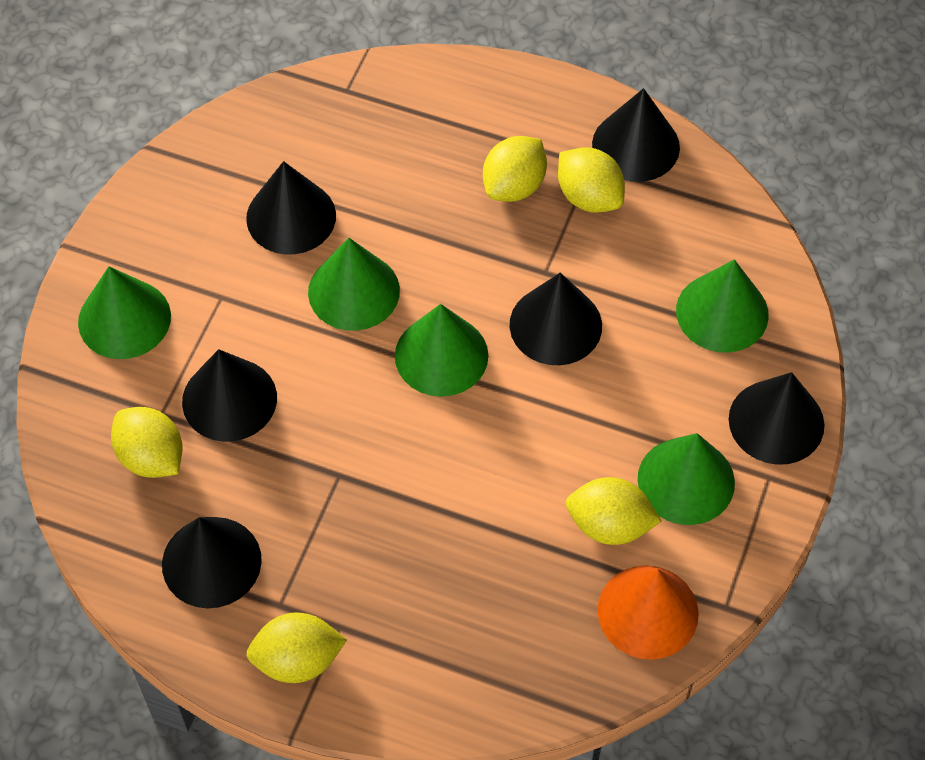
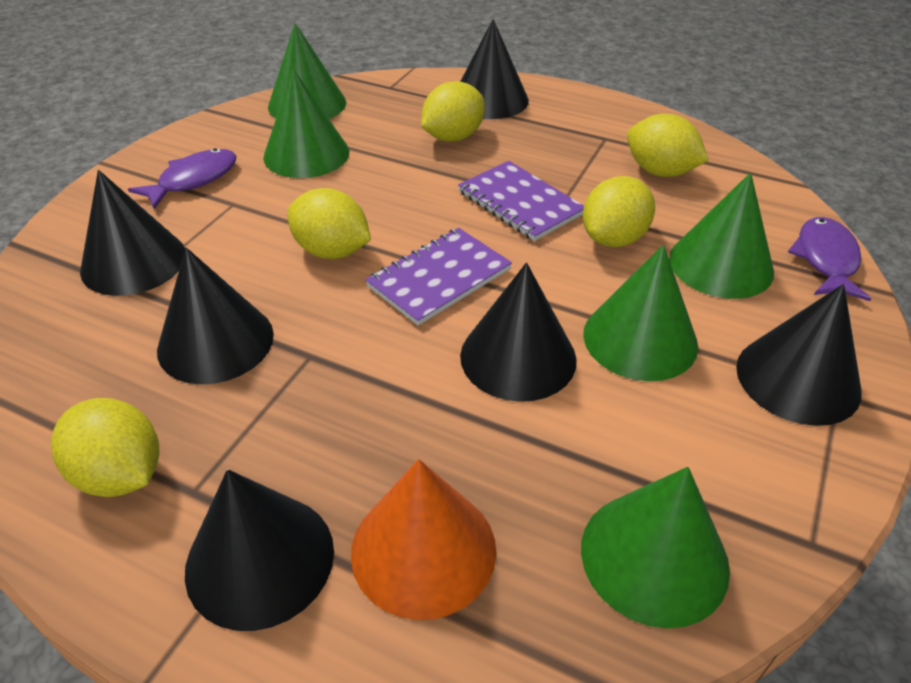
purple fish: none = 0 -> [128,148,236,209] [788,217,872,301] = 2
purple notebook: none = 0 -> [365,228,512,326] [458,161,584,241] = 2

